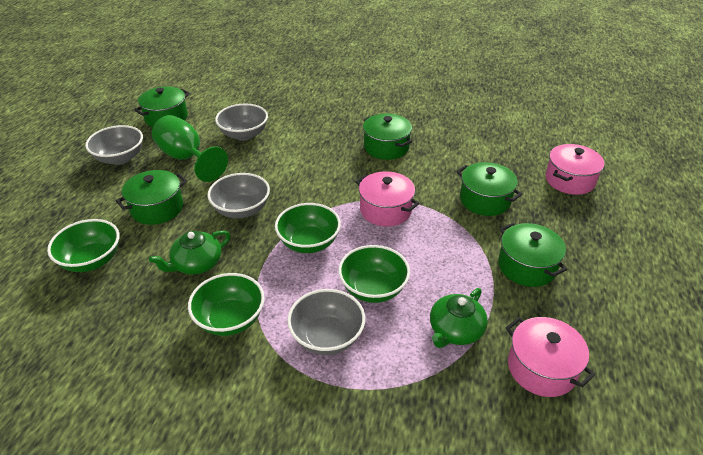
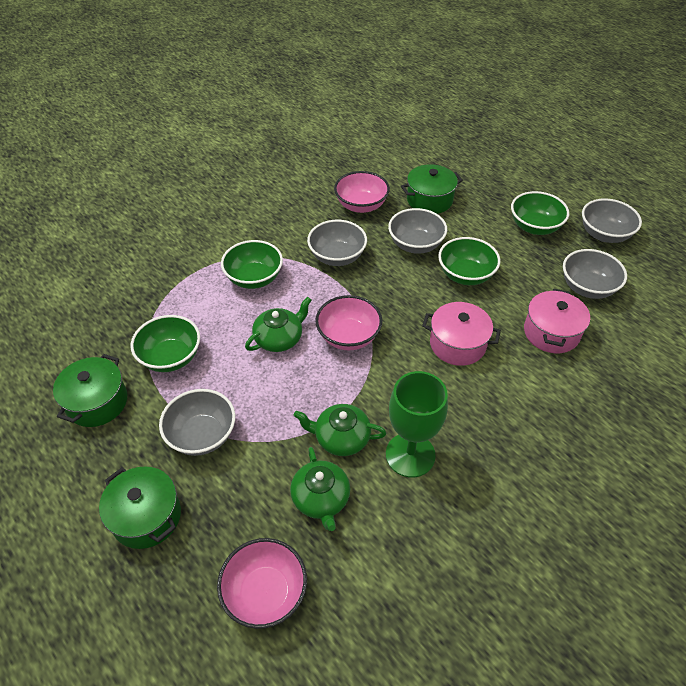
green pot: [116,170,187,225] [134,86,190,127] [363,114,413,160] [457,162,523,216] [498,223,567,287] = 5 -> [53,354,127,427] [99,467,181,549] [401,164,463,214] = 3
green teapot: [149,230,230,275] [430,288,488,348] = 2 -> [245,297,312,352] [290,447,350,531] [294,404,386,456] = 3
grey bowl: [85,125,143,165] [207,173,270,219] [215,104,268,141] [287,289,365,355] = 4 -> [159,389,235,456] [307,220,367,266] [388,208,447,254] [563,249,627,299] [582,198,642,243] = 5
pink bowl: none = 0 -> [217,538,307,629] [315,295,382,350] [334,171,390,213] = 3
pink pot: [356,171,419,227] [506,317,595,397] [546,144,604,195] = 3 -> [422,302,501,366] [524,289,590,353] = 2

